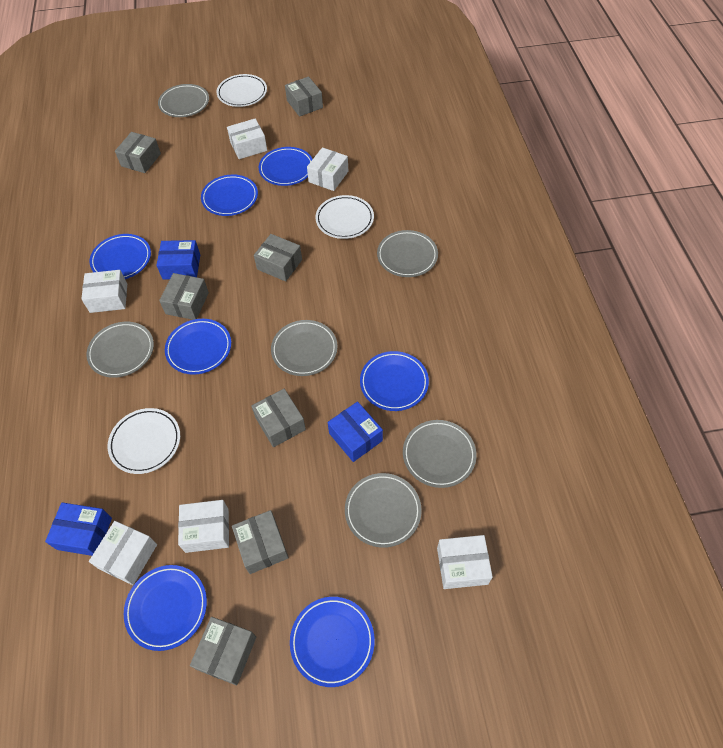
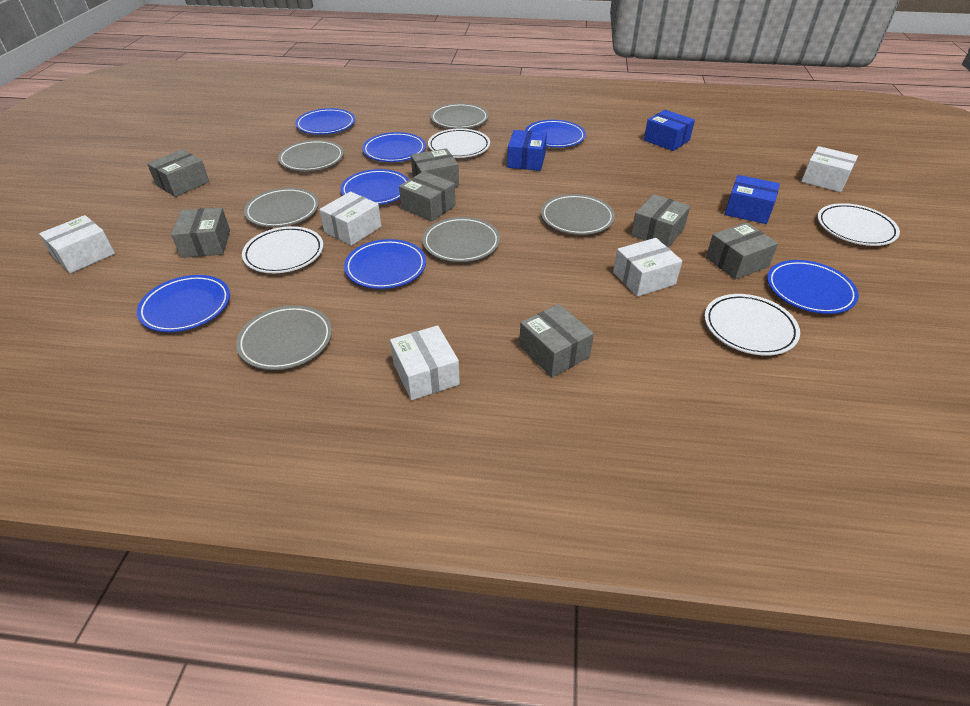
white box: [81,270,127,313] [89,521,157,585] [178,500,229,553] [227,118,267,159] [307,147,348,191] [437,535,493,589] = 6 -> [39,215,115,273] [319,192,381,246] [390,325,460,400] [613,238,682,297] [801,146,858,192] = 5
white plate: [108,408,180,474] [217,74,267,107] [315,195,374,239] = 3 -> [242,226,323,273] [428,128,490,158] [704,294,800,356] [817,203,900,246] = 4

